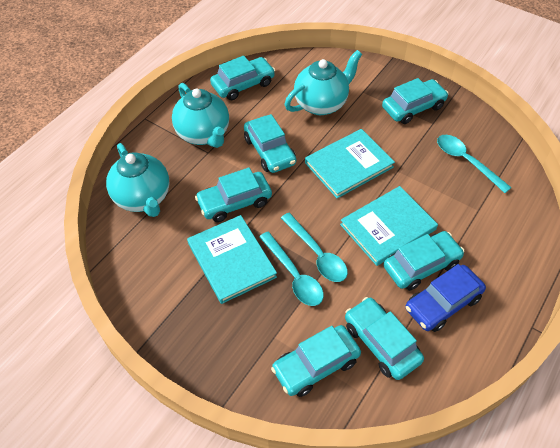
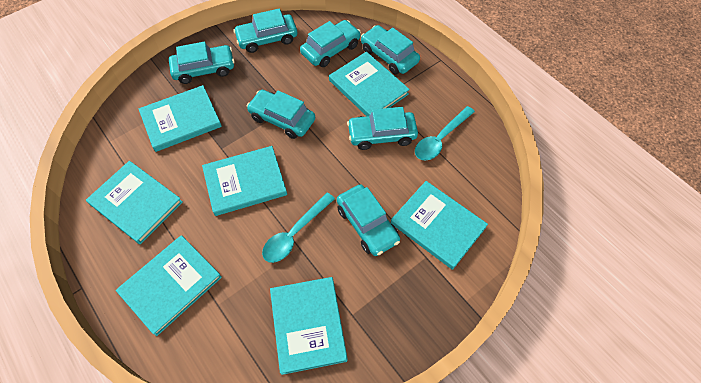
blue car: [405,264,486,332] = 1 -> none = 0
turquoise book: [187,215,277,304] [305,129,395,198] [340,186,438,266] = 3 -> [86,161,183,244] [116,235,222,336] [139,85,222,152] [202,146,287,216] [270,277,348,375] [329,52,410,116] [391,181,488,270] = 7
turquoise spoon: [259,232,324,306] [281,213,348,282] [437,135,512,193] = 3 -> [262,193,335,263] [415,106,475,161] = 2
turquoise teapot: [106,143,170,217] [172,83,229,148] [285,50,362,115] = 3 -> none = 0

